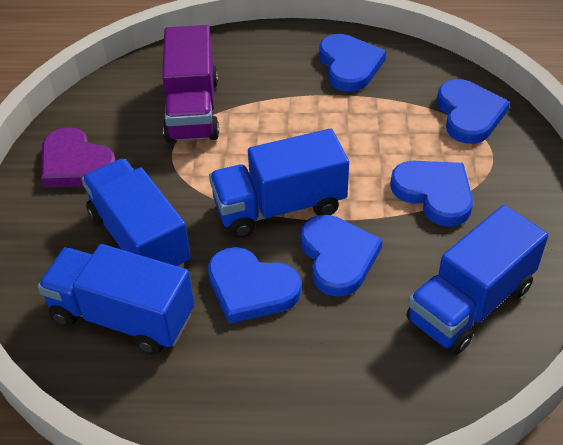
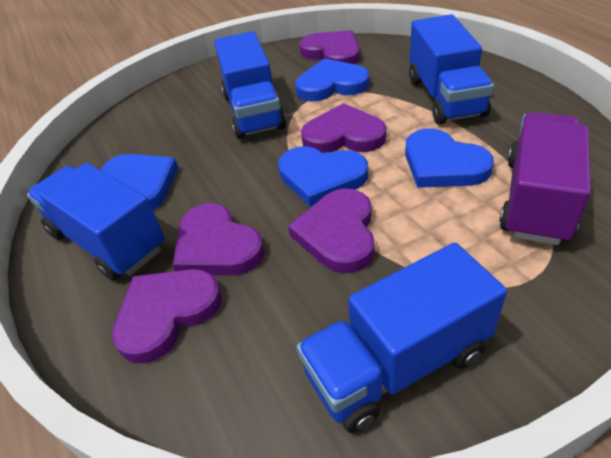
blue heart: [208,247,301,324] [301,215,383,297] [319,34,386,92] [390,161,473,227] [437,79,510,144] = 5 -> [101,154,178,210] [278,146,368,207] [295,58,369,101] [405,128,494,188] = 4
purple heart: [41,127,116,187] = 1 -> [112,269,222,364] [173,203,264,275] [288,189,375,273] [299,30,360,64] [301,103,387,153] = 5

